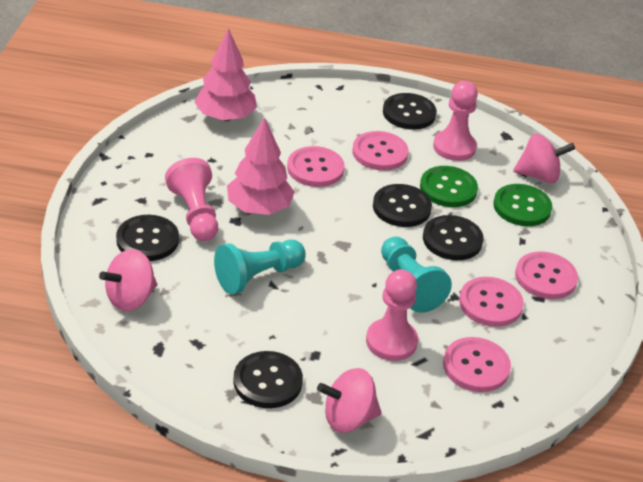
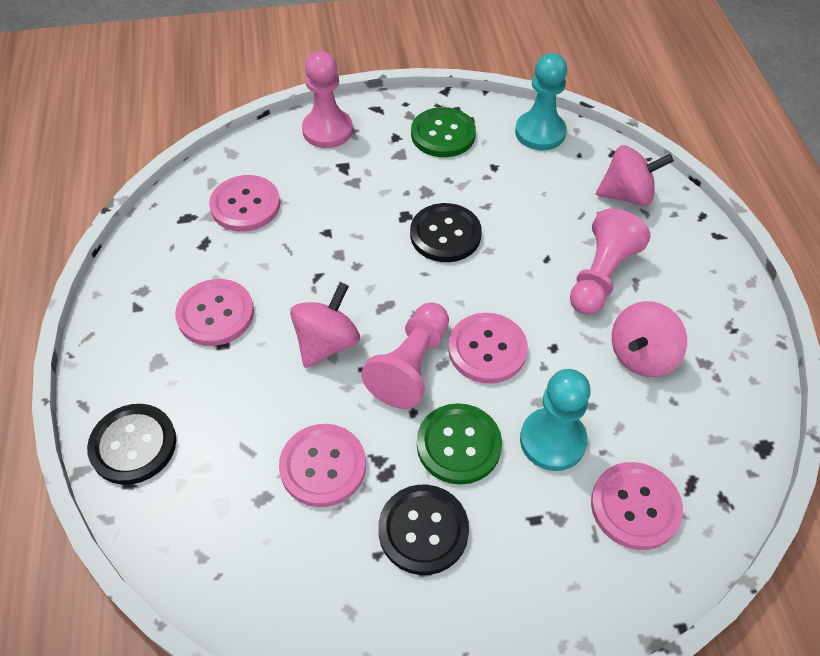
black button: [116,215,179,261] [233,351,303,408] [373,184,432,227] [383,93,437,130] [423,215,484,260] = 5 -> [87,404,176,485] [378,485,469,575] [410,203,482,262] = 3
pink tree: [194,28,257,121] [227,117,295,215] = 2 -> none = 0

